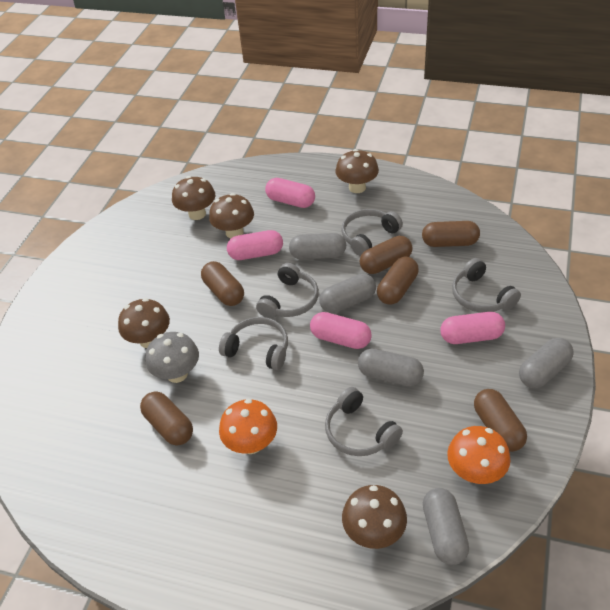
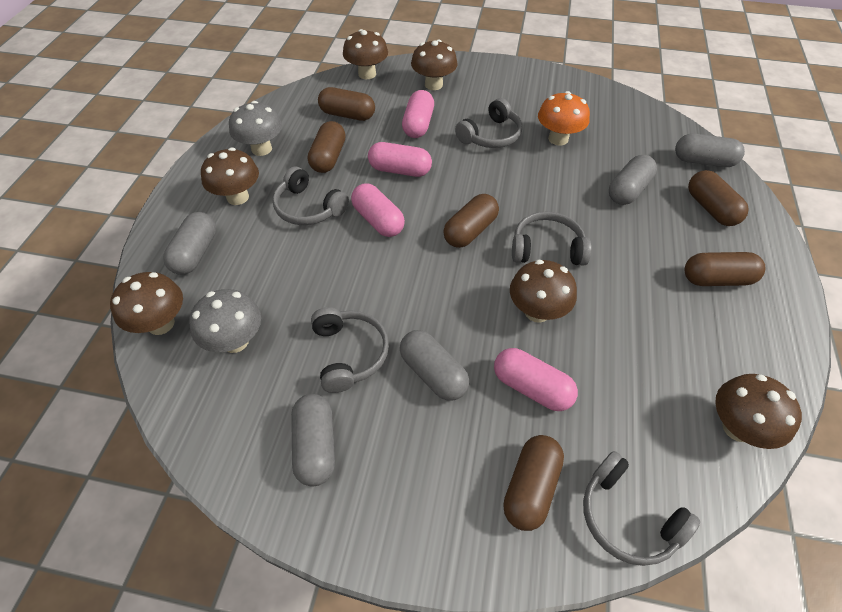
brown mushroom: [118,298,170,348] [172,176,215,220] [209,193,254,239] [336,149,379,193] [342,485,407,549] = 5 -> [110,272,183,335] [201,148,259,205] [343,29,388,79] [411,39,458,90] [510,260,577,323] [715,374,802,449] = 6
grey mushroom: [146,332,199,383] = 1 -> [189,289,261,353] [229,101,282,156] = 2
orange mushroom: [219,399,277,454] [447,426,510,484] = 2 -> [538,91,590,146] = 1

